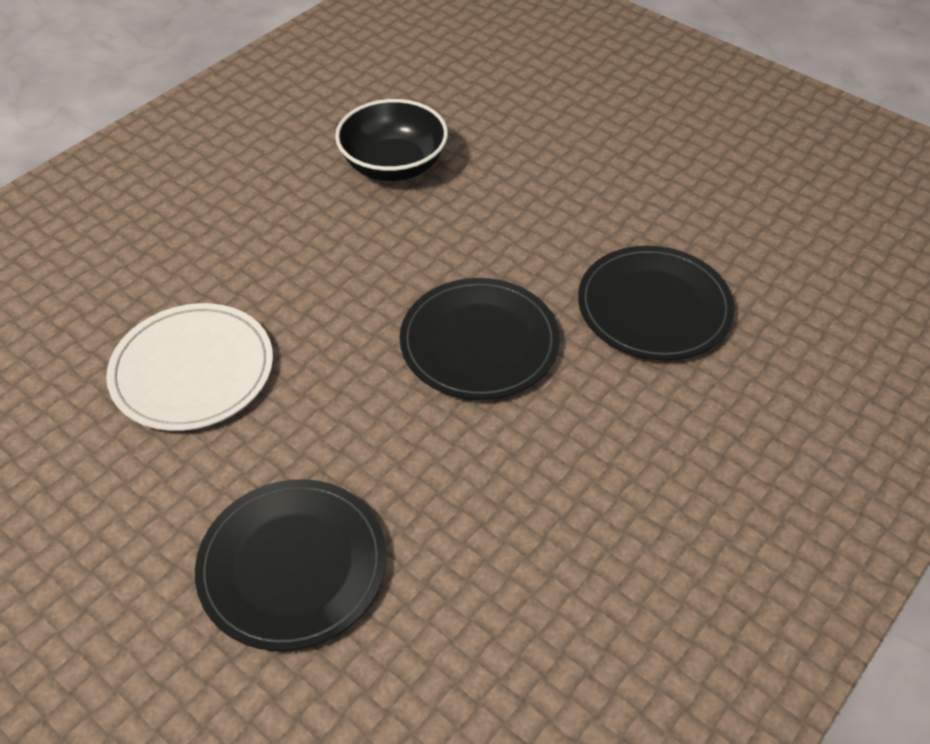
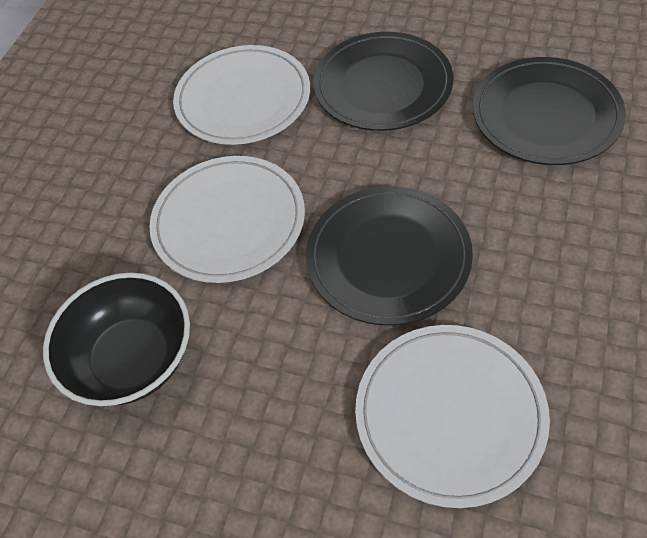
white plate: [106,303,273,431] = 1 -> [149,156,305,283] [173,45,310,145] [355,325,550,508] = 3

